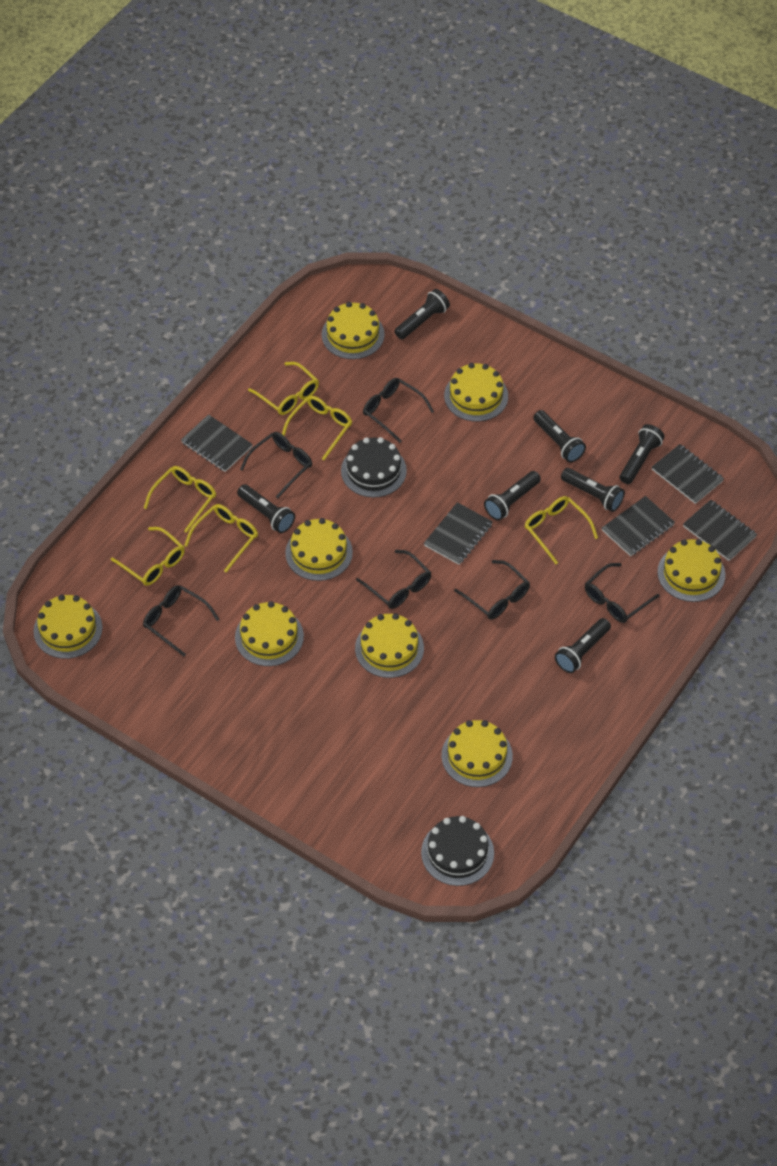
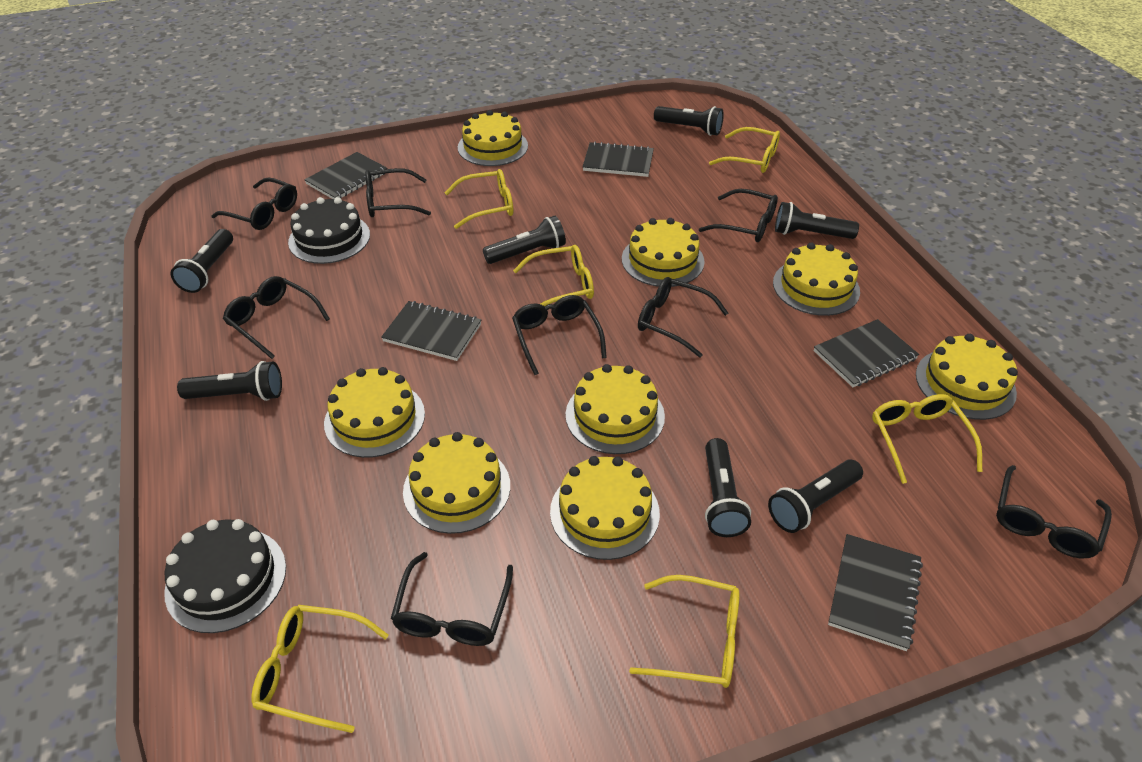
black glasses: [143,585,219,656] [240,432,312,498] [356,550,431,609] [363,378,434,443] [454,560,530,620] [585,563,659,623] = 6 -> [211,177,297,230] [223,276,330,359] [365,168,431,217] [391,552,513,646] [512,295,607,375] [638,277,728,358] [699,189,778,242] [996,465,1112,558] = 8

